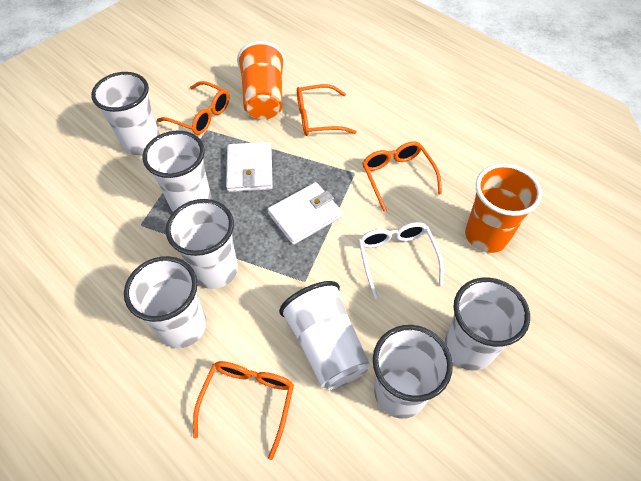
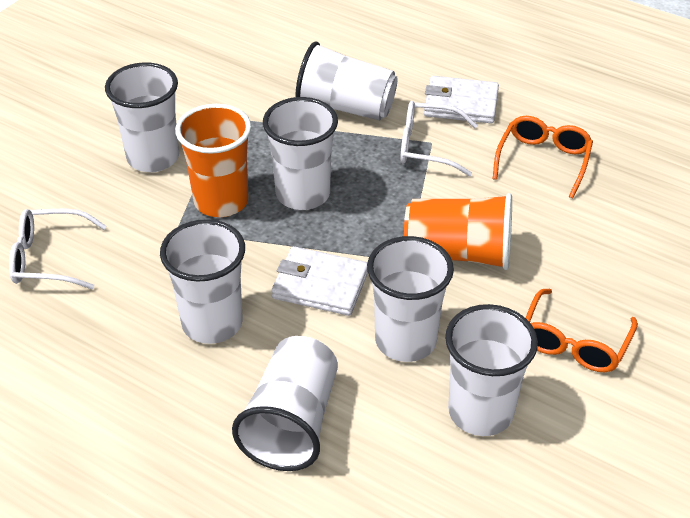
orange glasses: [157,81,229,135] [193,361,294,460] [297,84,357,136] [362,141,442,212] = 4 -> [493,116,593,198] [526,289,638,372] = 2
white glasses: [358,222,444,299] = 1 -> [9,209,106,289] [400,101,478,176] = 2

